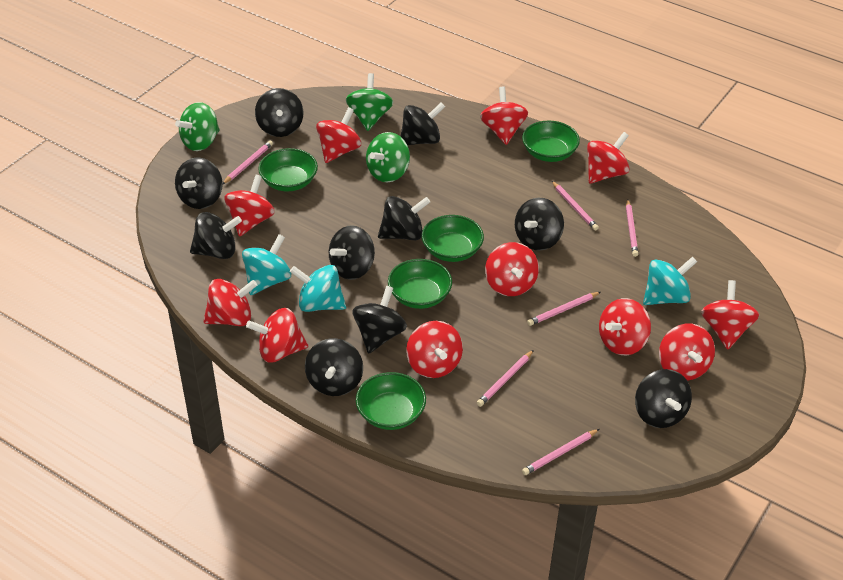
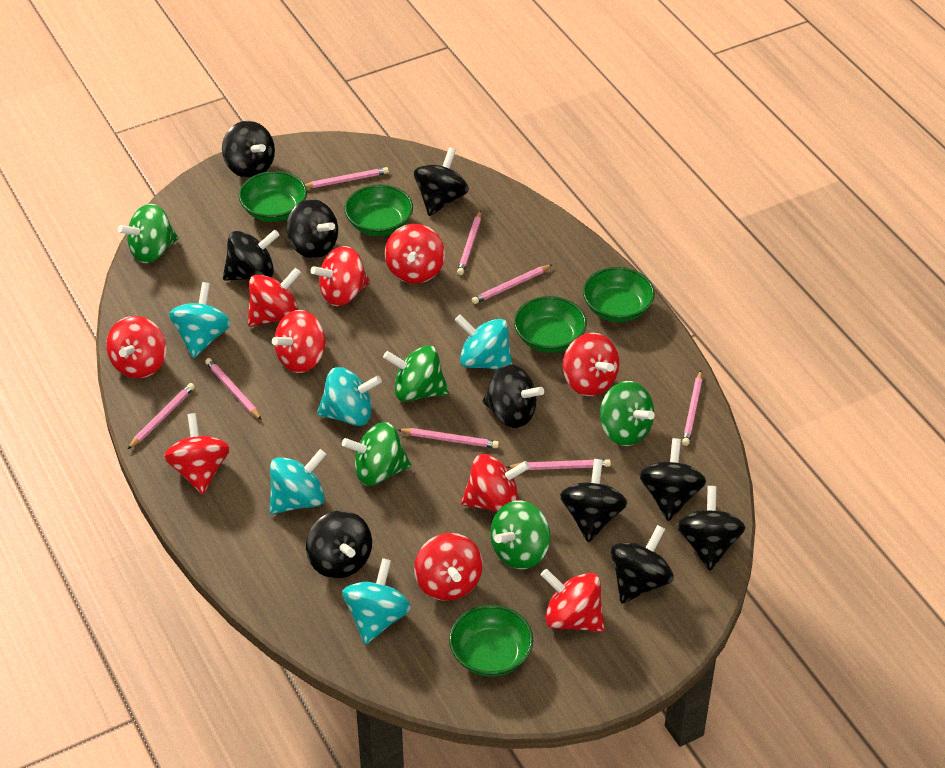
green spinning top: [175,102,220,151] [346,73,393,131] [366,132,410,182] = 3 -> [118,204,178,263] [342,422,411,486] [383,345,449,402] [490,501,550,569] [600,381,655,446] = 5
pink pencil: [223,141,273,184] [477,350,534,407] [522,429,599,475] [527,292,600,326] [552,181,599,230] [626,199,638,257] = 6 -> [128,383,195,449] [205,358,262,420] [305,167,389,188] [397,428,499,448] [457,210,481,275] [472,264,553,304] [507,459,611,470] [682,370,702,446] = 8
red spinning top: [203,279,257,326] [224,175,275,237] [246,308,308,363] [316,107,361,163] [406,321,463,378] [480,86,528,145] [485,242,539,296] [587,132,630,184] [599,298,651,355] [659,324,715,380] [701,280,759,350] = 11 -> [106,316,166,378] [164,413,230,495] [248,268,301,327] [272,310,326,373] [311,246,370,306] [385,224,445,284] [414,533,483,601] [461,454,530,512] [541,569,605,632] [563,333,619,396] = 10
turquoise spinning top: [242,234,291,295] [290,265,346,312] [643,256,697,305] = 3 -> [169,282,231,358] [269,449,326,514] [317,367,382,426] [342,558,411,645] [455,315,512,370] = 5

